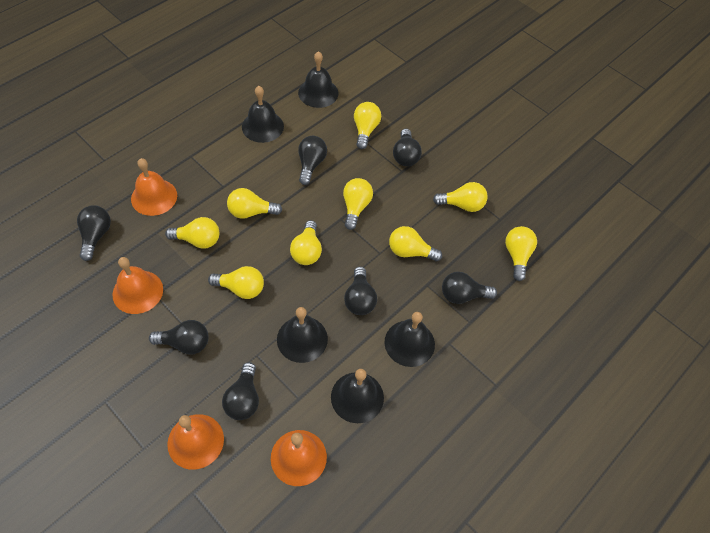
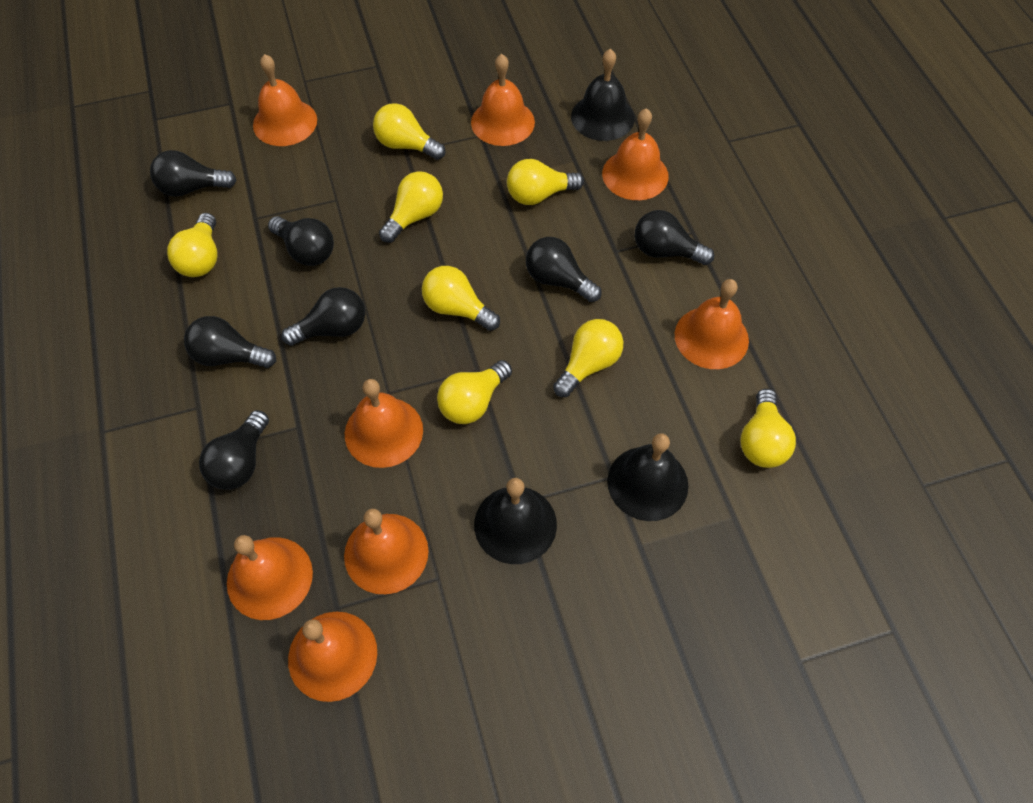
black bell: [242,86,284,143] [277,307,328,363] [298,51,338,108] [331,369,384,423] [385,312,435,367] = 5 -> [474,478,557,564] [571,49,635,141] [607,433,688,521] = 3
orange bell: [112,257,163,314] [131,158,177,216] [167,414,224,470] [271,430,327,486] = 4 -> [227,535,313,620] [253,54,317,146] [288,612,377,702] [344,509,429,594] [345,379,423,468] [471,54,535,146] [602,108,669,200] [675,279,749,369] = 8
yellow light bulb: [165,217,219,249] [208,266,264,299] [227,188,282,219] [290,220,322,265] [343,178,373,230] [354,102,381,149] [389,226,442,261] [433,182,488,212] [505,226,537,281] = 9 -> [167,213,218,277] [373,103,445,160] [379,171,443,243] [422,266,500,331] [437,360,512,424] [507,159,584,205] [553,319,623,397] [740,389,796,468] = 8

